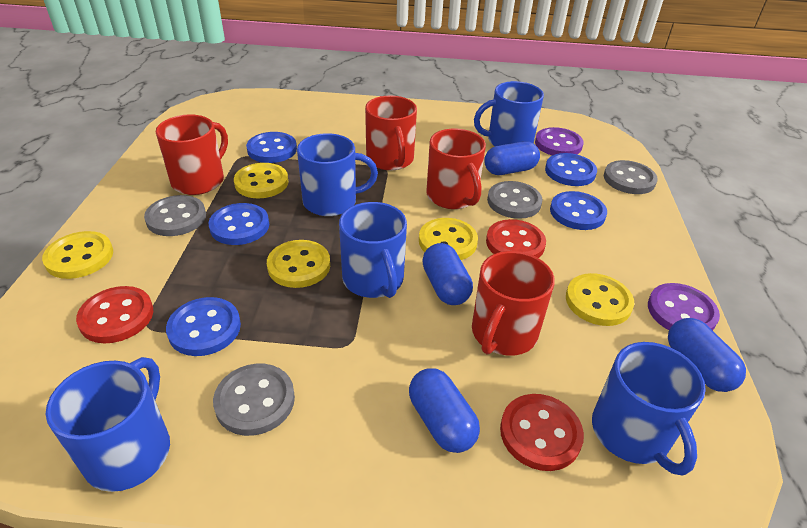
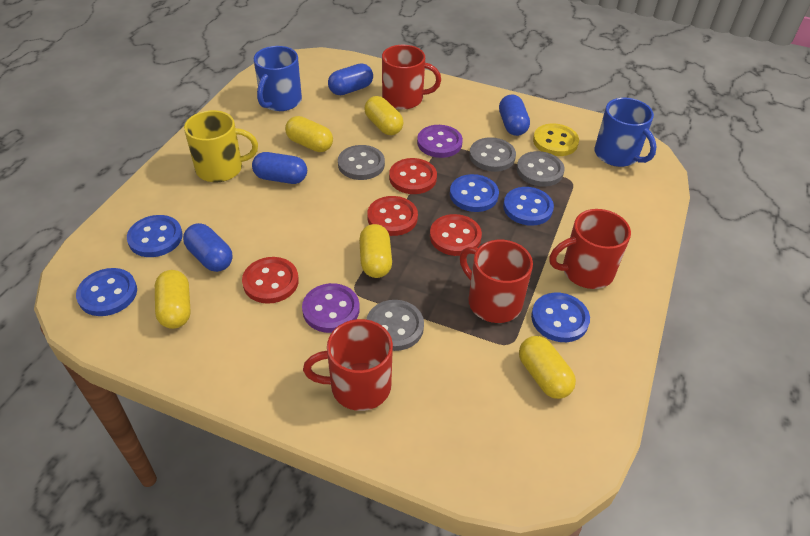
blue mug: [46,357,170,492] [297,133,378,216] [339,202,407,298] [474,81,544,146] [592,342,706,476] = 5 -> [254,46,302,111] [595,98,657,167] = 2
red button: [76,286,153,343] [486,219,546,258] [500,394,584,471] = 3 -> [242,257,299,304] [367,196,418,236] [389,158,437,194] [430,214,482,256] = 4
yellow button: [42,231,113,279] [234,163,288,198] [267,240,330,288] [419,218,478,260] [566,273,634,326] = 5 -> [533,123,579,156] = 1
yellow capsule: none = 0 -> [155,270,191,329] [285,116,333,152] [359,224,392,278] [364,96,403,135] [519,336,576,399] = 5
yellow mug: none = 0 -> [184,110,258,182] = 1

